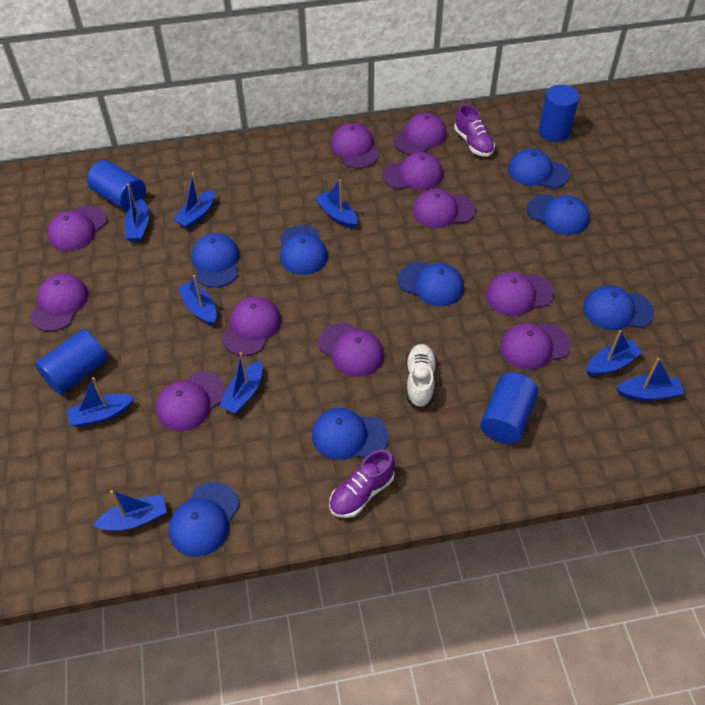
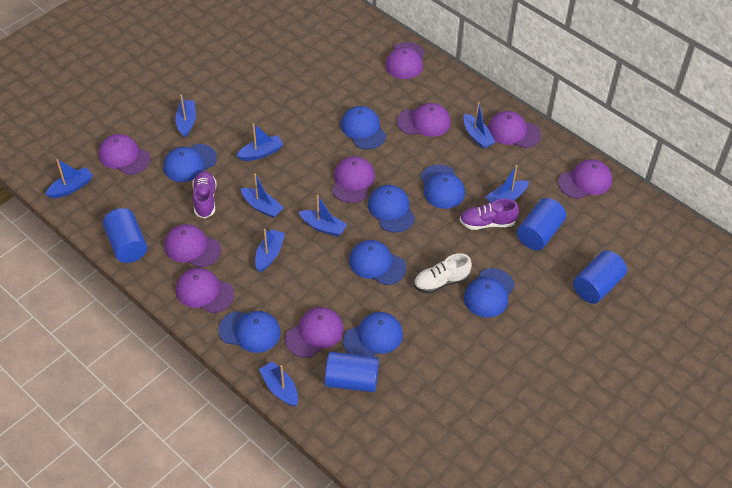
purple cap: [30,274,88,331] [47,205,107,251] [156,372,226,431] [222,297,281,356] [318,323,384,377] [331,123,379,168] [383,152,443,190] [394,113,447,155] [413,189,476,228] [486,272,554,316] [500,323,571,370] = 11 -> [98,134,151,175] [164,224,221,268] [176,268,234,313] [285,307,344,358] [332,156,375,203] [385,42,425,79] [397,103,451,137] [488,111,541,148] [558,159,612,199] = 9

